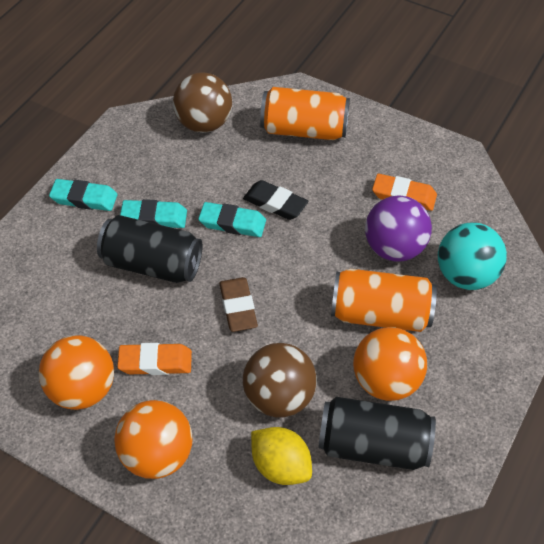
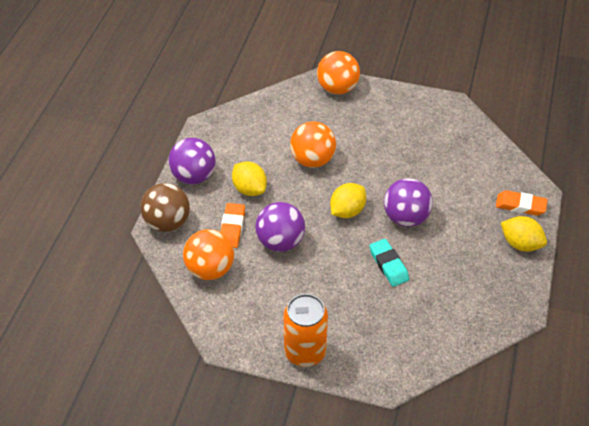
black can: [97,215,203,283] [318,397,436,470] = 2 -> none = 0
black eraser: [243,180,308,220] = 1 -> none = 0
brown ball: [173,72,232,133] [243,343,317,418] = 2 -> [140,183,190,232] = 1
brown eraser: [219,277,258,332] = 1 -> none = 0
orange can: [260,87,350,140] [331,269,437,332] = 2 -> [284,294,328,367] = 1
purple ball: [365,195,432,262] = 1 -> [168,138,216,184] [255,202,305,252] [384,178,433,227] = 3
turquoise ball: [438,222,507,290] = 1 -> none = 0
turquoise eraser: [49,179,117,211] [120,199,187,228] [198,202,266,237] = 3 -> [369,239,409,287] = 1
yellow lemon: [251,427,312,485] = 1 -> [232,161,267,196] [330,183,366,218] [501,216,547,252] = 3

